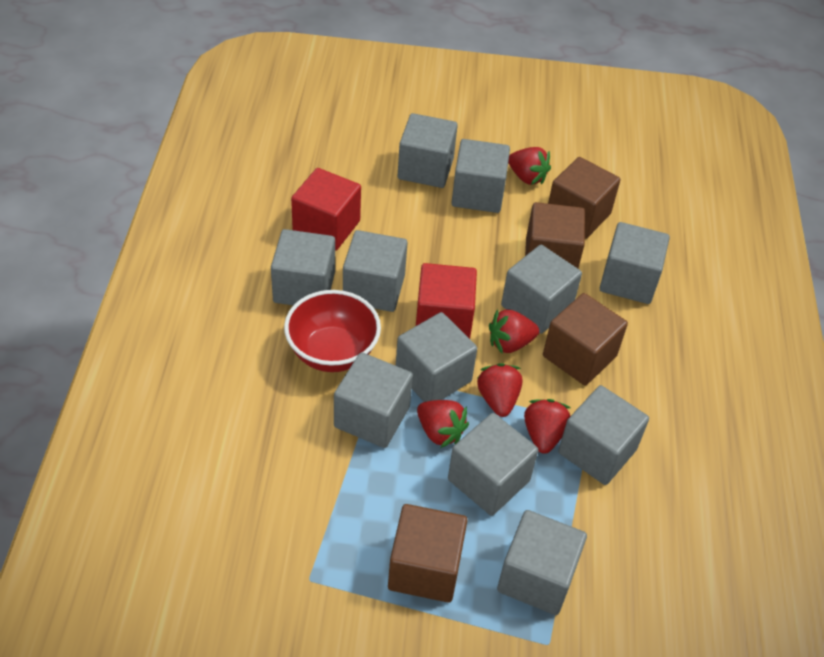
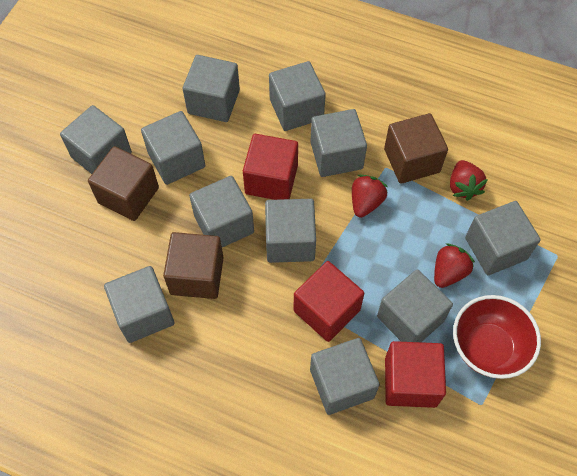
brown cube: [388,504,468,603] [525,202,585,268] [543,293,628,386] [548,157,620,239] = 4 -> [88,146,159,221] [163,232,224,299] [384,113,448,184] = 3
red cube: [291,168,361,251] [416,263,477,339] = 2 -> [243,134,298,200] [294,261,364,342] [385,341,446,408] = 3
red strawberry: [417,400,469,448] [477,363,523,417] [489,309,539,354] [508,147,551,185] [524,399,571,454] = 5 -> [352,175,388,218] [434,243,475,288] [450,160,488,201] = 3

